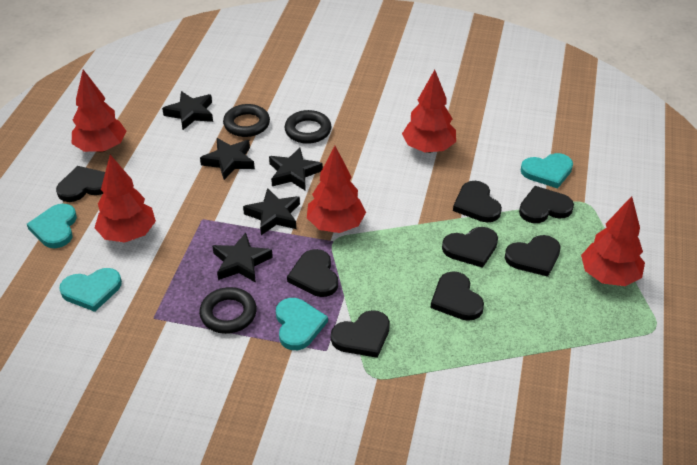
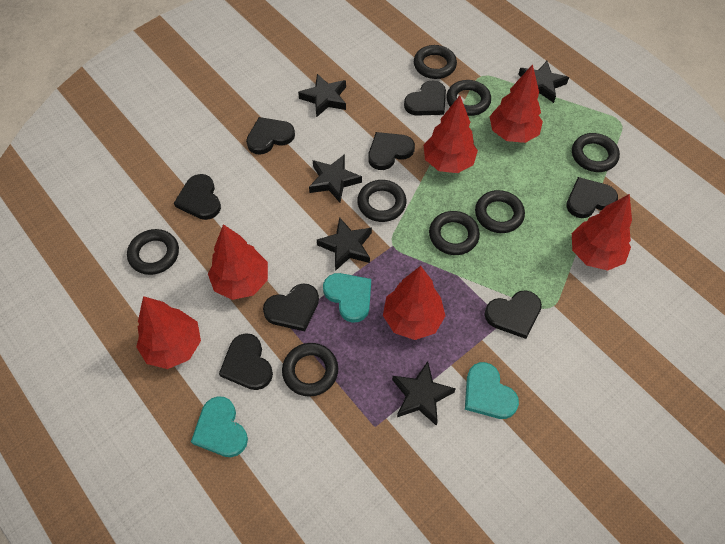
black ring: [199,287,257,334] [223,104,270,137] [284,110,332,144] = 3 -> [127,229,179,275] [282,343,338,397] [357,180,407,222] [414,45,457,79] [429,211,480,255] [447,80,491,116] [475,190,525,233] [572,133,620,172] = 8
red tree: [72,70,126,152] [95,155,156,243] [307,146,366,233] [402,70,456,153] [581,196,645,286] = 5 -> [136,296,201,369] [208,224,268,300] [383,266,445,340] [424,96,478,173] [490,64,543,143] [572,194,632,271] = 6
turquoise heart: [27,204,77,248] [59,268,122,312] [276,298,328,350] [521,153,573,189] = 4 -> [191,396,248,457] [323,273,371,323] [465,362,519,419] = 3

